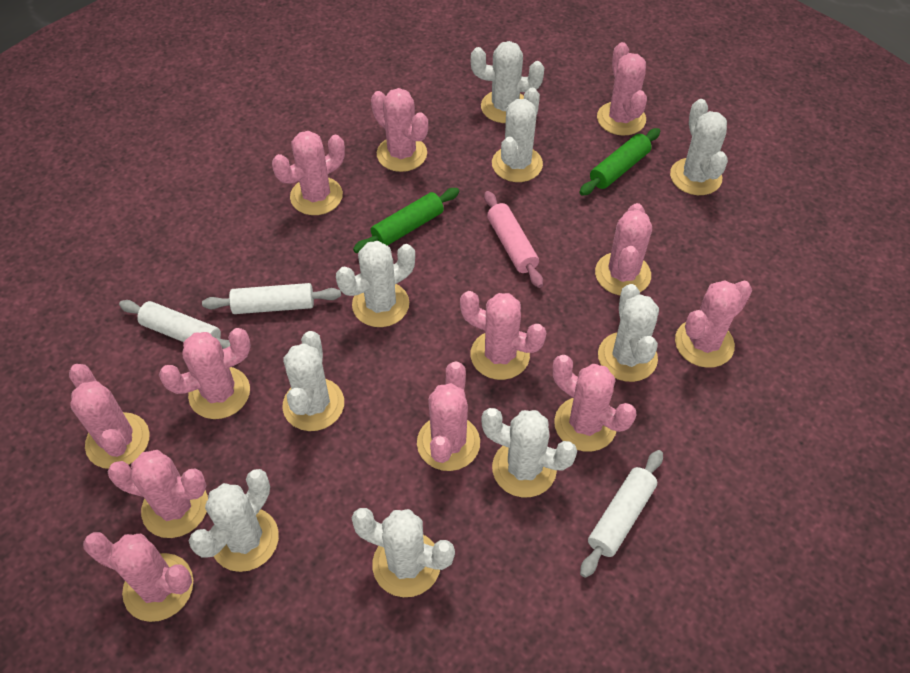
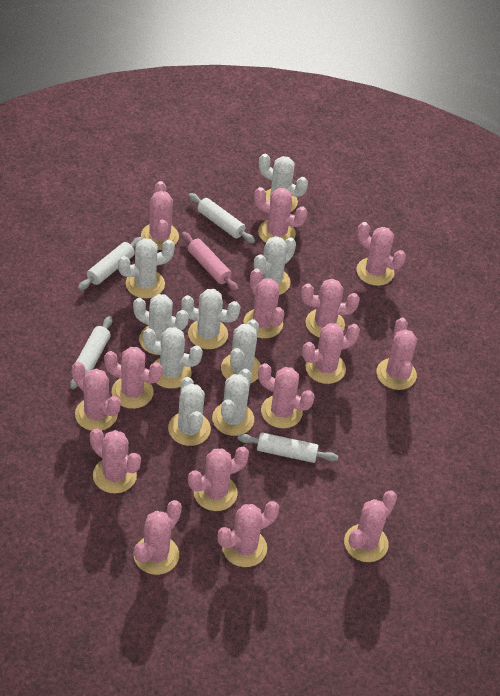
green rolling pin: [353,188,459,253] [579,128,660,196] = 2 -> none = 0
pink cactus: [69,364,150,469] [83,532,193,622] [108,450,208,538] [159,328,251,419] [272,131,345,215] [371,88,428,172] [417,361,480,471] [460,291,546,380] [553,355,636,452] [595,203,652,295] [597,42,647,136] [675,280,752,368] = 12 -> [72,362,121,431] [90,428,141,493] [104,347,163,409] [134,500,182,575] [141,181,179,250] [188,447,249,511] [217,501,279,567] [244,268,284,338] [254,187,308,243] [258,363,315,428] [301,279,359,338] [302,323,360,384] [344,490,397,562] [356,222,406,286] [377,318,417,390] = 15
white rolling pin: [119,300,230,349] [202,283,341,314] [580,450,663,578] = 3 -> [70,316,112,389] [78,237,143,291] [188,193,255,243] [237,433,338,463] = 4

